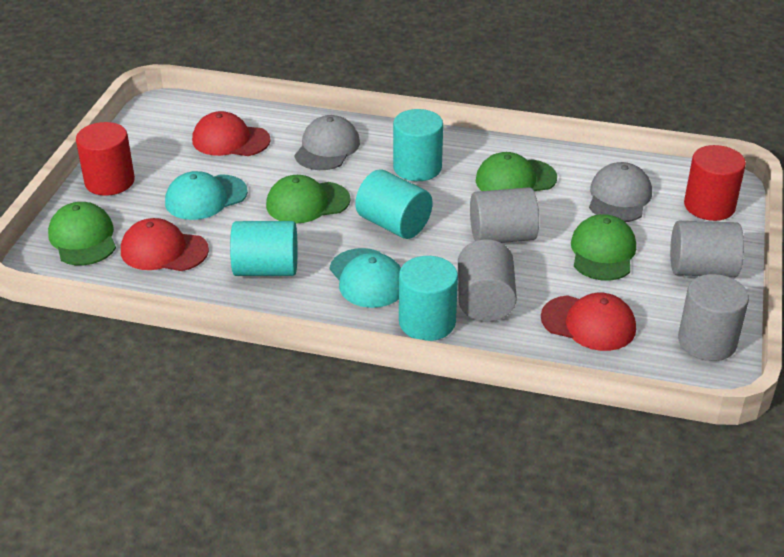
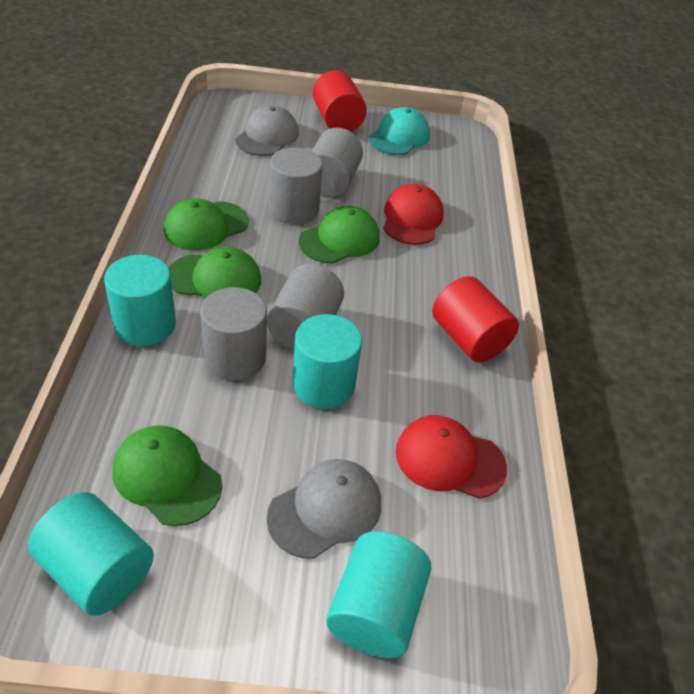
red cap: [121,218,209,271] [192,111,271,156] [541,293,636,351] = 3 -> [383,184,443,245] [396,415,507,499] = 2
turquoise cap: [165,171,248,220] [330,248,401,308] = 2 -> [368,107,430,155] = 1

